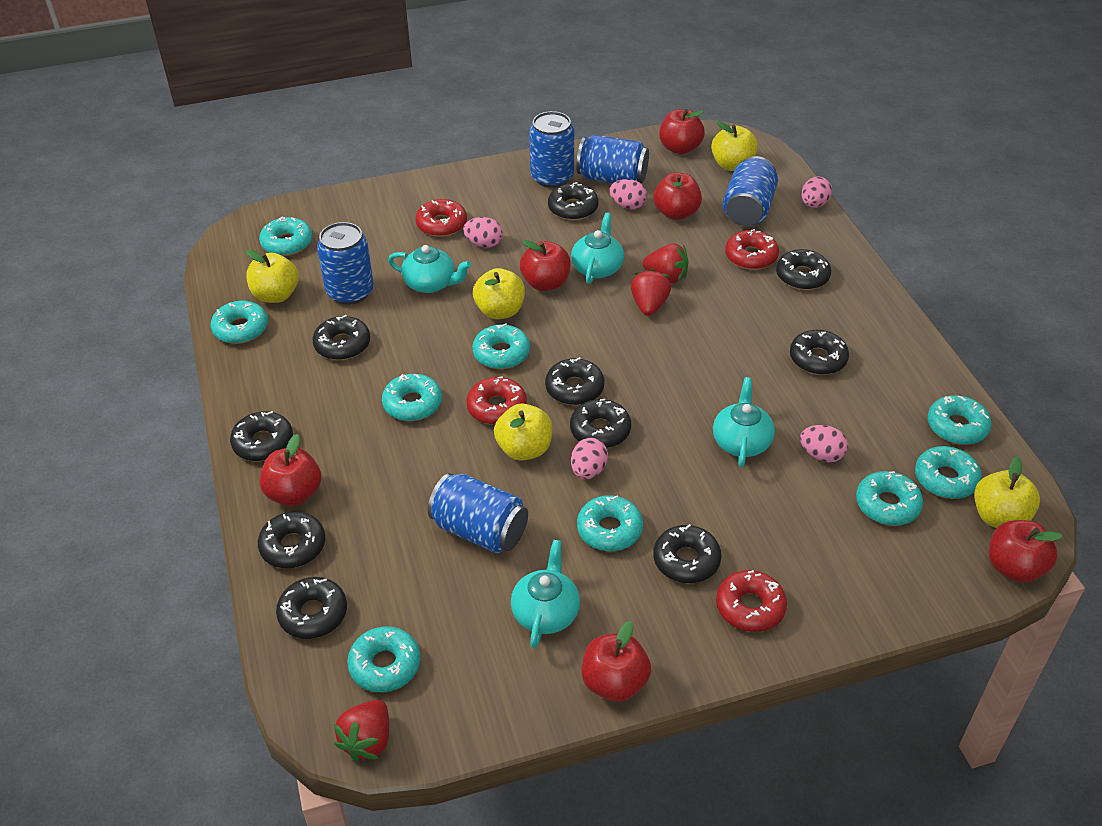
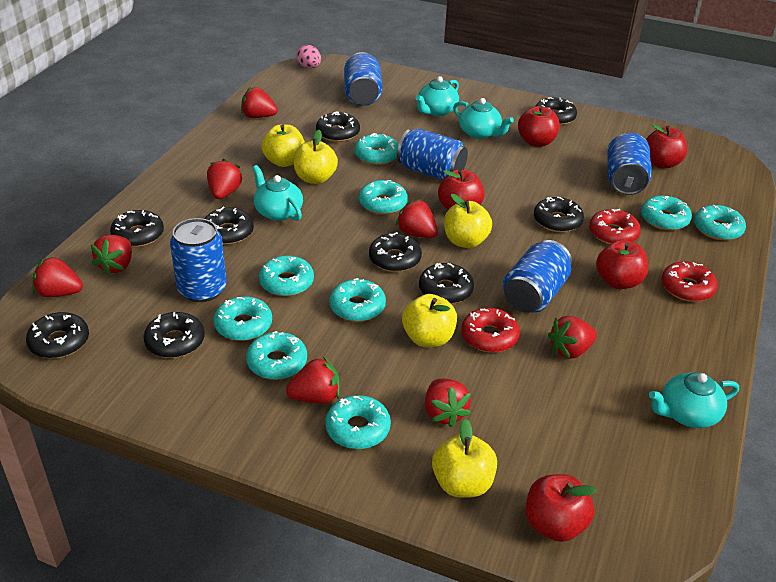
black donut: [230,411,293,461] [258,511,325,568] [276,577,347,639] [313,315,370,360] [545,357,605,405] [548,182,599,220] [570,399,631,448] [653,524,721,583] [776,249,831,290] [790,330,849,375] = 10 -> [26,312,89,359] [110,210,164,247] [143,312,204,358] [204,207,254,245] [316,111,360,142] [369,232,422,272] [419,263,474,304] [534,197,584,232] [536,97,577,125] = 9
pink egg: [463,217,503,248] [571,438,608,479] [609,179,647,209] [800,425,848,462] [801,176,832,208] = 5 -> [296,45,321,68] = 1
red apple: [260,434,321,506] [520,240,571,291] [582,621,651,702] [654,173,702,220] [659,109,705,154] [989,520,1063,583] = 6 -> [438,169,485,210] [518,106,559,147] [526,474,597,542] [596,240,648,289] [646,124,687,168] = 5
red donut: [415,199,467,237] [466,376,527,425] [716,570,787,632] [725,229,779,270] = 4 -> [461,308,520,353] [589,209,641,244] [661,261,718,302] = 3
red strawberry: [334,700,389,761] [631,269,671,316] [643,243,689,283] = 3 -> [32,257,83,297] [91,235,132,275] [207,158,243,199] [241,87,278,118] [286,356,340,404] [396,200,438,238] [425,379,471,427] [548,316,597,359] = 8

